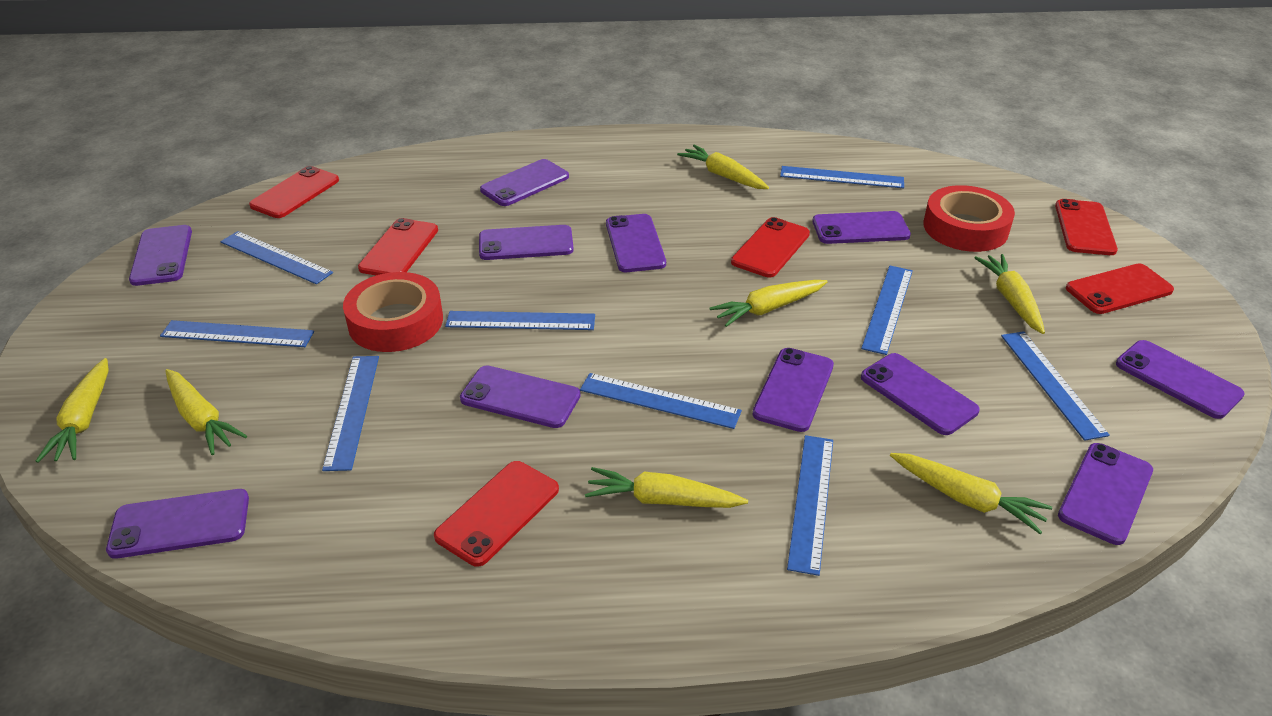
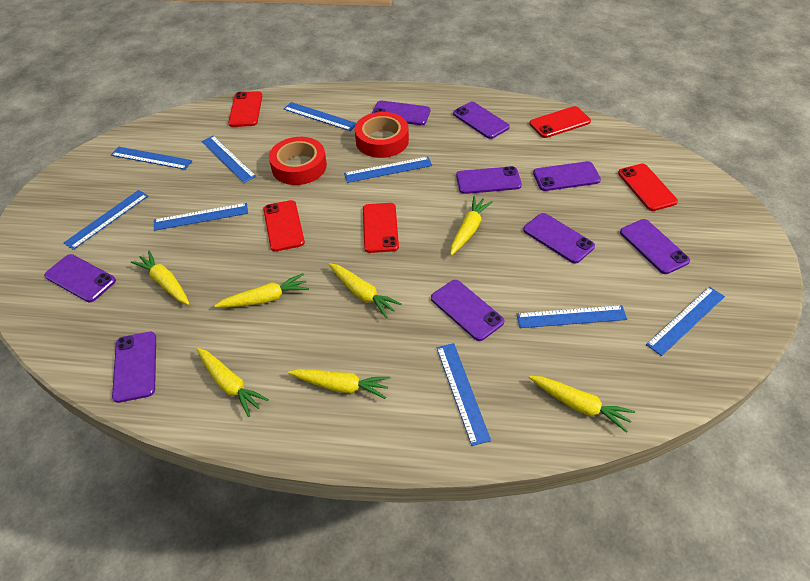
purple phone: [106,489,249,559] [129,225,192,286] [460,365,581,428] [479,225,574,260] [480,159,569,206] [606,214,666,272] [753,348,834,432] [812,211,911,244] [861,353,980,435] [1058,443,1153,545] [1116,340,1245,419] = 11 -> [44,254,116,302] [112,332,156,403] [372,101,430,125] [431,280,505,341] [453,102,510,139] [456,166,522,194] [523,213,595,264] [533,161,601,191] [620,219,690,274] = 9
red phone: [249,166,339,218] [358,218,438,275] [434,461,559,567] [731,217,810,277] [1055,199,1118,255] [1066,263,1174,314] = 6 -> [228,91,262,127] [263,200,305,251] [363,203,399,253] [530,106,591,138] [618,163,678,211] = 5

